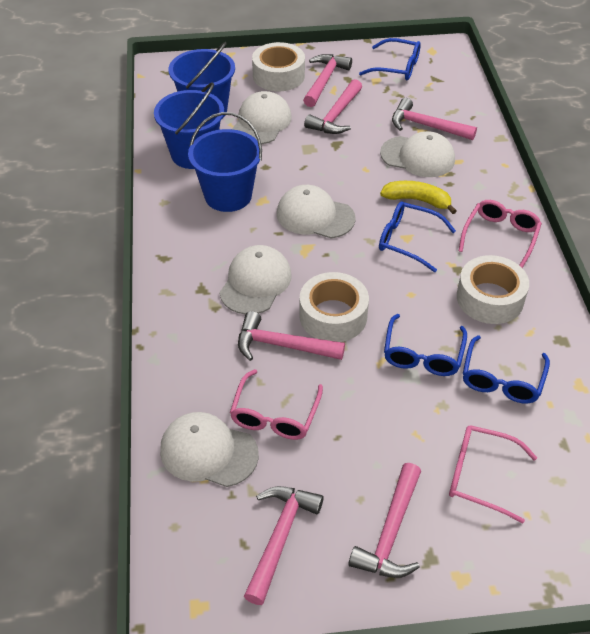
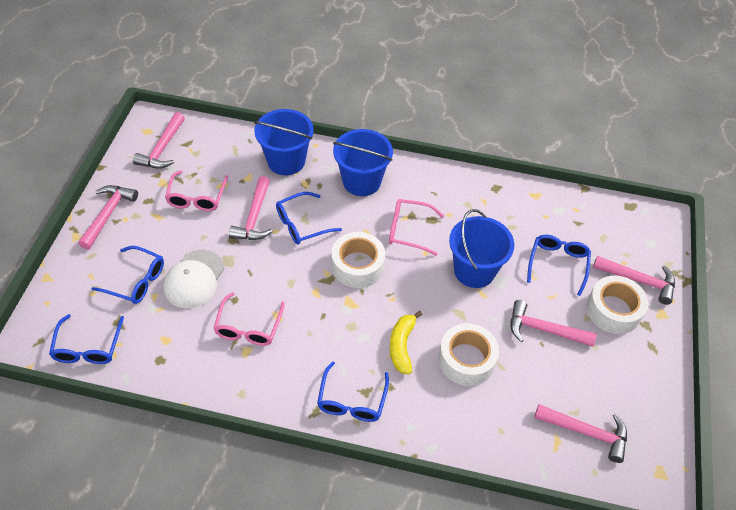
blue glasses: [359,38,421,80] [379,201,456,272] [384,314,467,376] [463,335,550,404] = 4 -> [49,314,124,364] [91,246,164,304] [276,192,342,245] [317,361,389,422] [527,235,591,296] = 5
white cap: [160,412,259,487] [219,245,291,314] [232,91,292,144] [277,185,356,238] [380,131,455,177] = 5 -> [163,250,225,308] = 1

